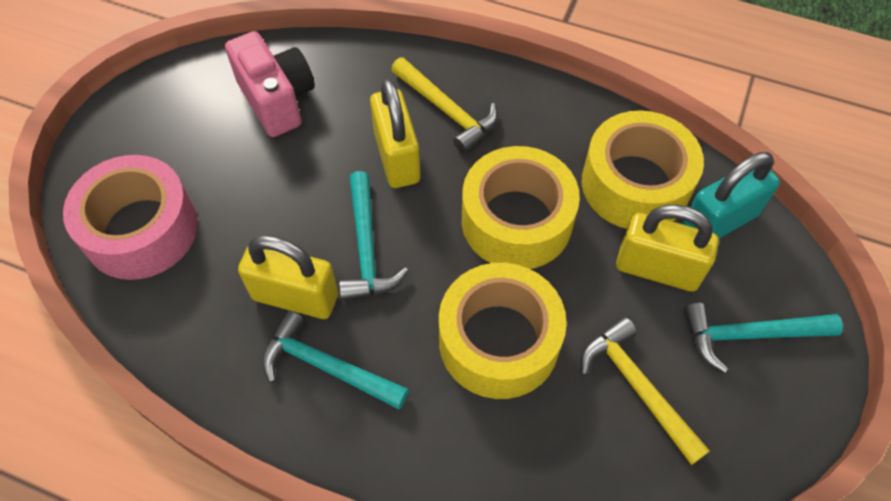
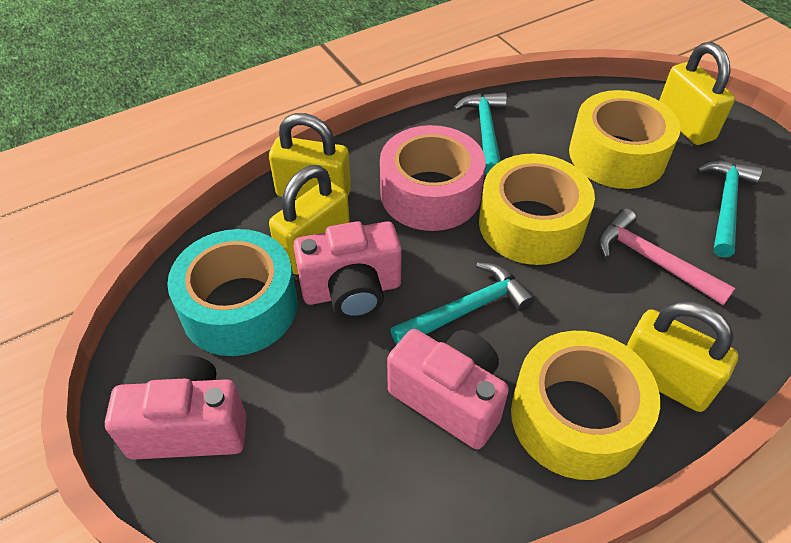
pink camera: [225,31,315,137] = 1 -> [105,355,247,460] [293,221,402,319] [387,329,509,450] = 3
pink hammer: none = 0 -> [598,208,735,305] = 1
turquoise padlock: [682,152,780,238] = 1 -> none = 0
turquoise tape: none = 0 -> [167,229,298,356] = 1
yellow hammer: [391,57,498,153] [581,317,710,465] = 2 -> none = 0
yellow padlock: [238,235,338,319] [370,79,420,188] [616,204,719,292] = 3 -> [269,113,351,199] [269,165,350,275] [627,301,738,412] [659,42,735,145] = 4

